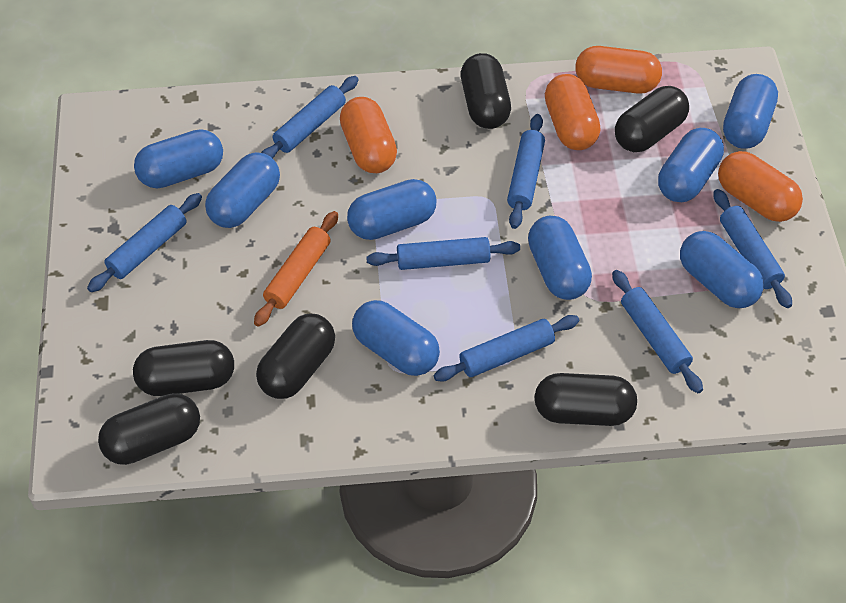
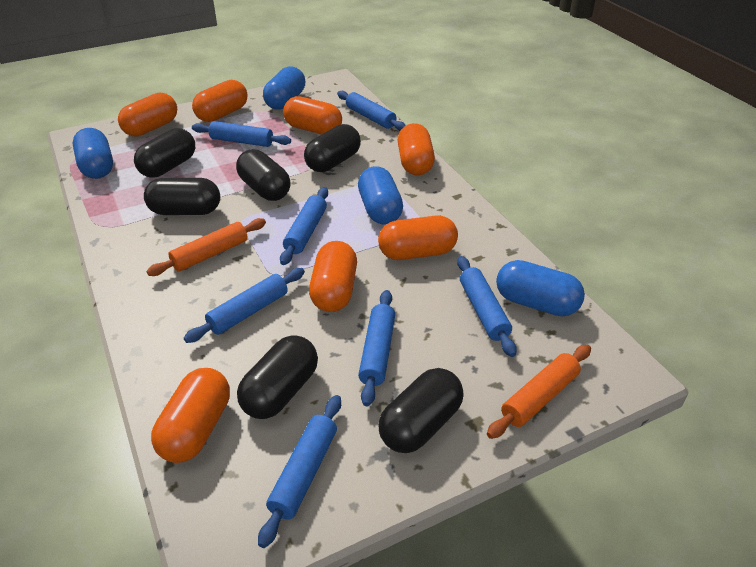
blue capsule: [134,129,223,188] [205,152,280,228] [347,179,437,240] [352,300,440,376] [528,216,592,300] [658,128,724,202] [680,231,764,308] [723,74,778,149] = 8 -> [73,128,113,179] [263,67,305,110] [358,166,403,225] [496,260,585,316] = 4
orange capsule: [340,97,397,173] [545,74,601,150] [575,46,662,94] [718,151,803,222] = 4 -> [118,92,177,137] [151,368,230,463] [192,80,247,122] [283,96,342,135] [309,241,357,312] [378,215,458,260] [398,123,435,175] = 7
orange rolling pin: [254,211,338,327] = 1 -> [146,218,266,276] [487,345,591,439] = 2

